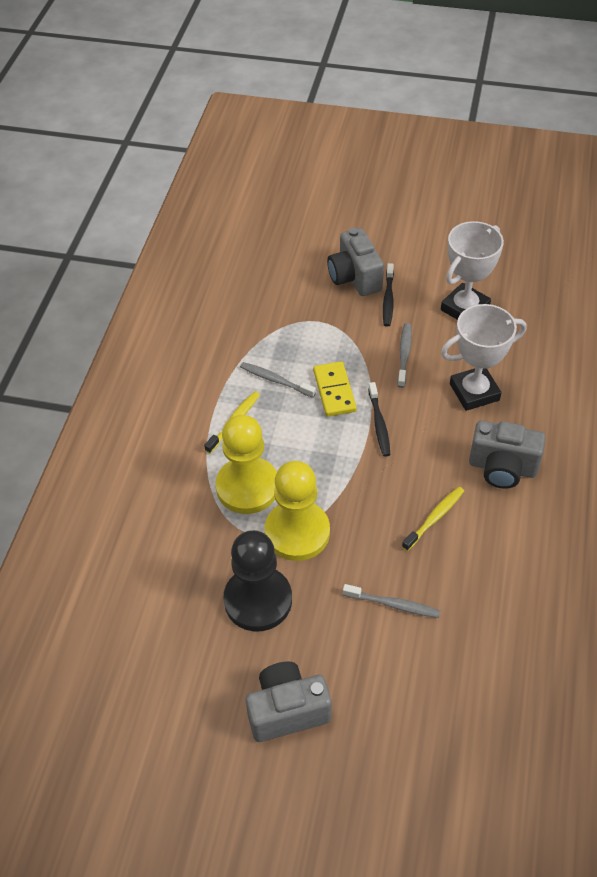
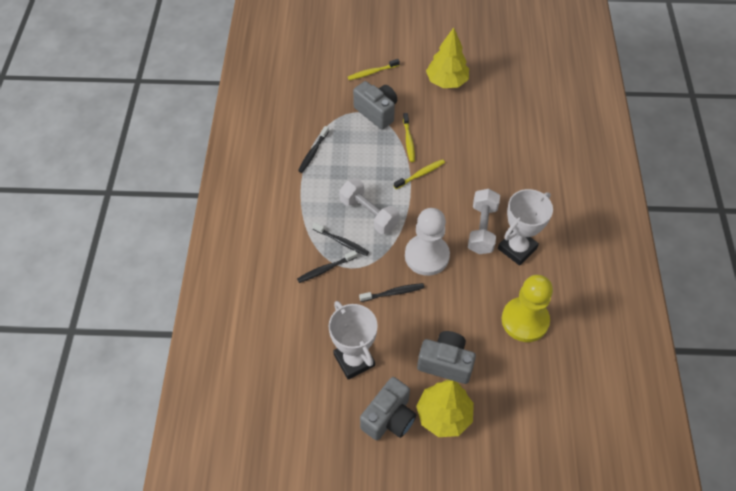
black pawn: [224,530,292,631] = 1 -> none = 0
black toothbrush: [368,382,390,457] [383,263,394,326] = 2 -> [297,250,357,283] [298,126,329,173] [312,223,369,256] [359,283,424,302] = 4
grey toothbrush: [240,362,316,398] [343,584,440,618] [397,323,412,388] = 3 -> none = 0
white dumbbell: none = 0 -> [339,178,399,234] [468,189,500,254] = 2
white pawn: none = 0 -> [405,208,450,276] = 1
yellow domino: [313,361,357,417] = 1 -> none = 0
yellow pawn: [216,415,277,514] [265,461,330,561] = 2 -> [502,275,553,342] = 1
yellow toothbrush: [204,391,260,454] [402,487,464,551] = 2 -> [348,59,400,80] [394,159,445,189] [403,113,415,162] = 3
yellow tree: none = 0 -> [416,380,474,437] [426,28,469,88] = 2

